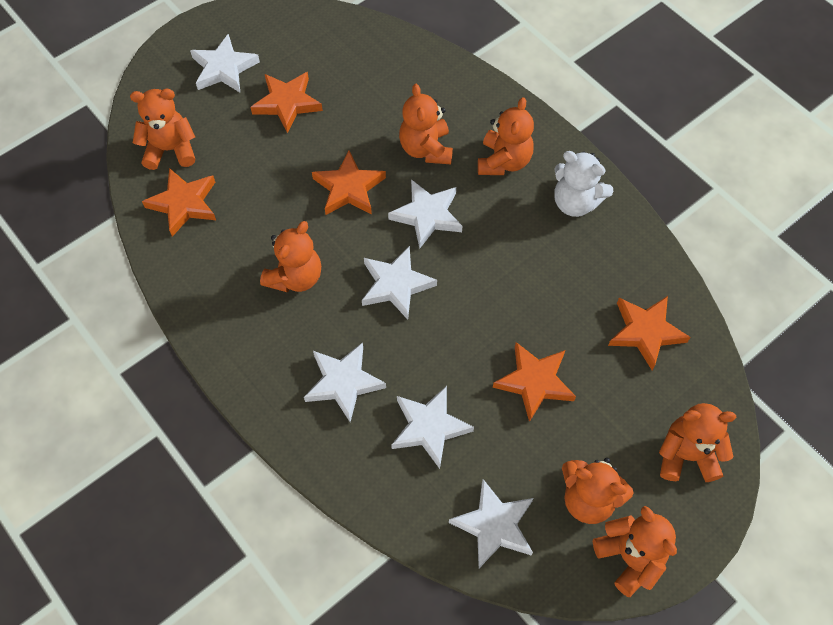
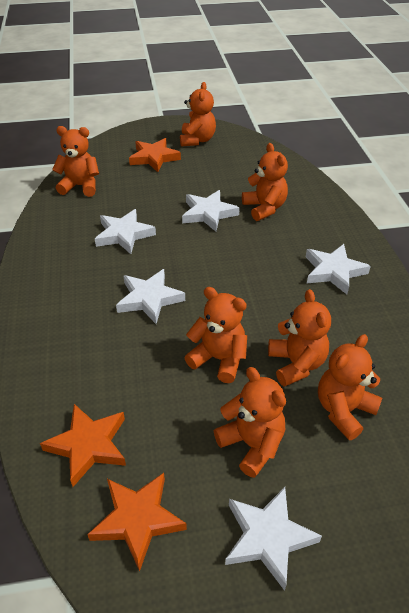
orange star: [142,168,216,237] [251,72,323,133] [312,150,386,215] [493,342,576,422] [608,296,691,370] = 5 -> [40,404,126,487] [87,473,187,571] [129,138,181,172] = 3
white star: [190,34,260,92] [304,342,386,422] [362,246,437,320] [388,179,463,248] [391,386,474,469] [449,479,534,568] = 6 -> [95,209,156,254] [116,269,185,324] [182,190,240,232] [225,487,322,591] [306,244,371,294] = 5
white teddy bear: [554,151,614,217] = 1 -> none = 0

